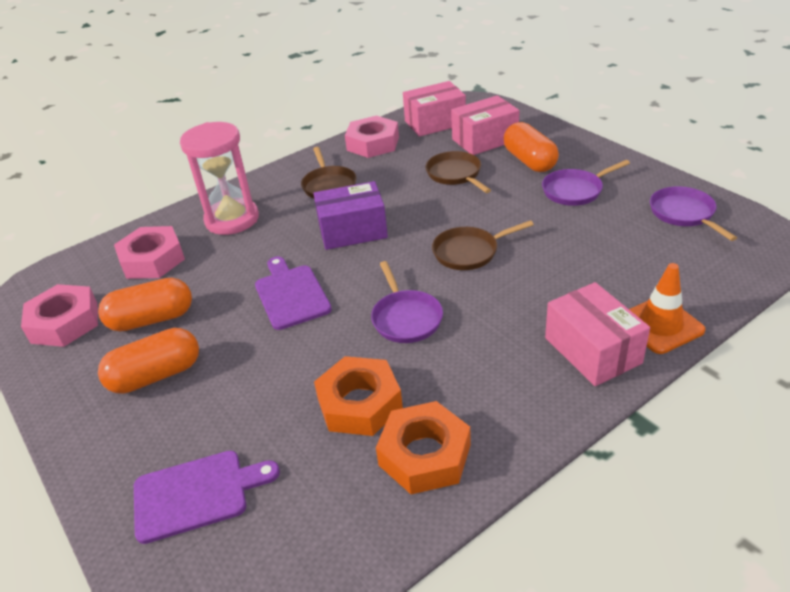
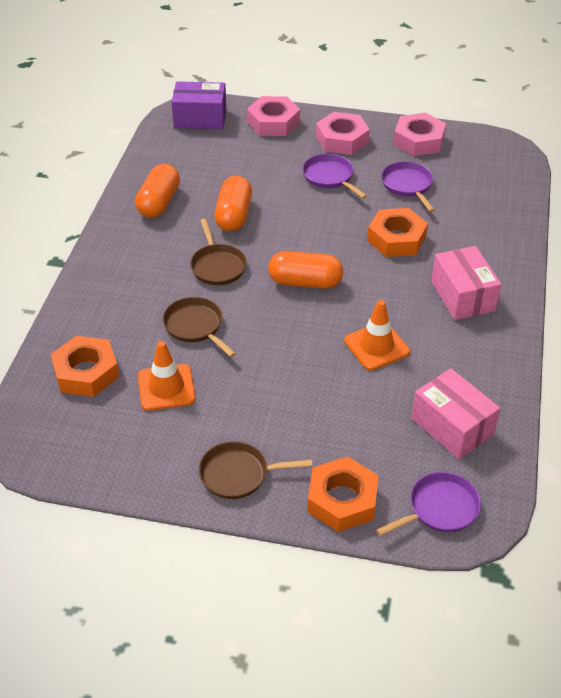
orange nut: [314,356,403,436] [376,401,471,494] = 2 -> [51,336,119,397] [307,456,379,532] [367,208,428,257] = 3
orange traffic cone: [629,263,706,354] = 1 -> [138,341,196,411] [344,300,410,371] = 2
pink box: [403,81,466,137] [451,95,520,155] [545,282,650,386] = 3 -> [411,368,500,459] [431,246,501,320] = 2
pink hourglass: [180,122,259,235] = 1 -> none = 0
purple cutting board: [134,450,280,544] [255,256,332,330] = 2 -> none = 0

